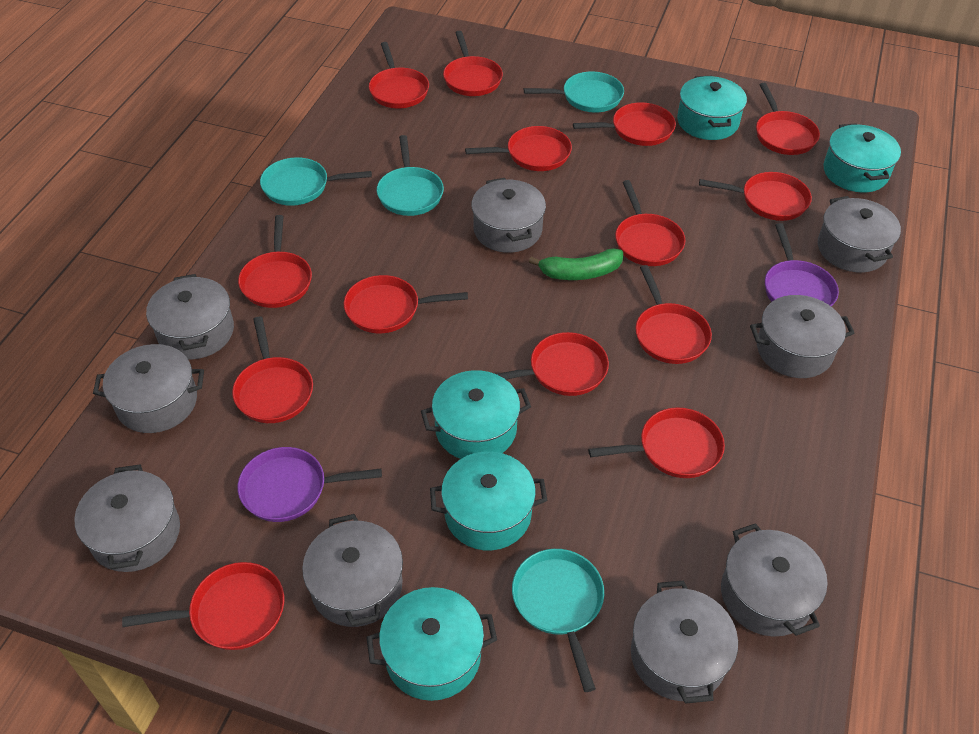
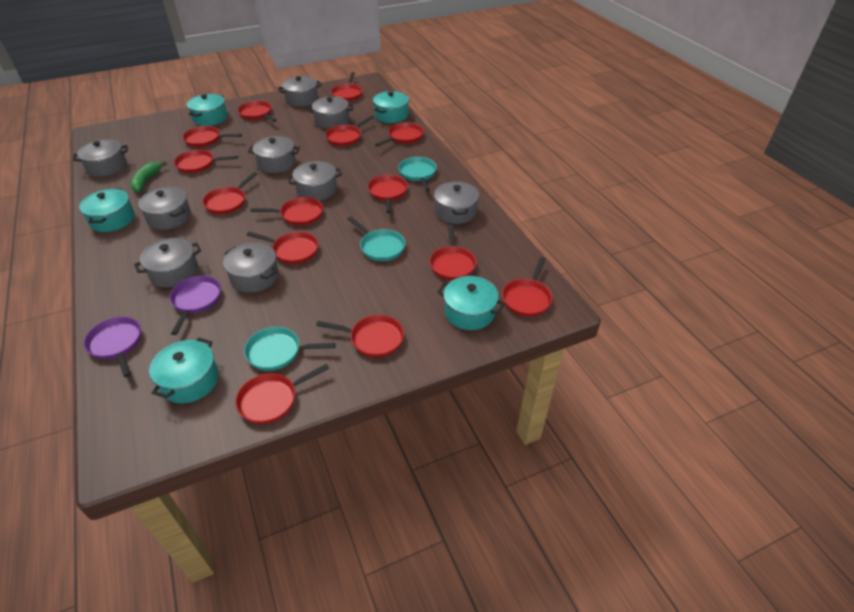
turquoise pan: [260,157,372,206] [377,135,444,216] [512,549,604,692] [524,72,624,113] = 4 -> [244,327,336,371] [348,217,406,261] [398,157,437,191] = 3

